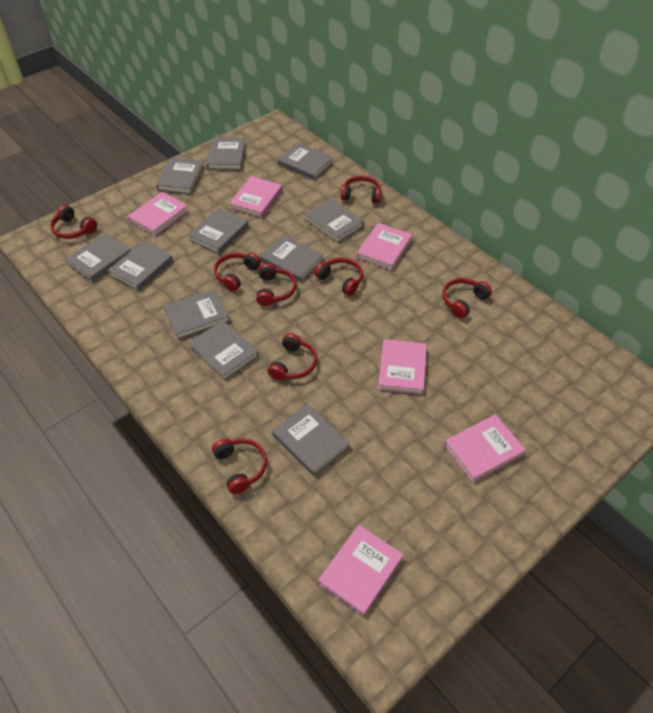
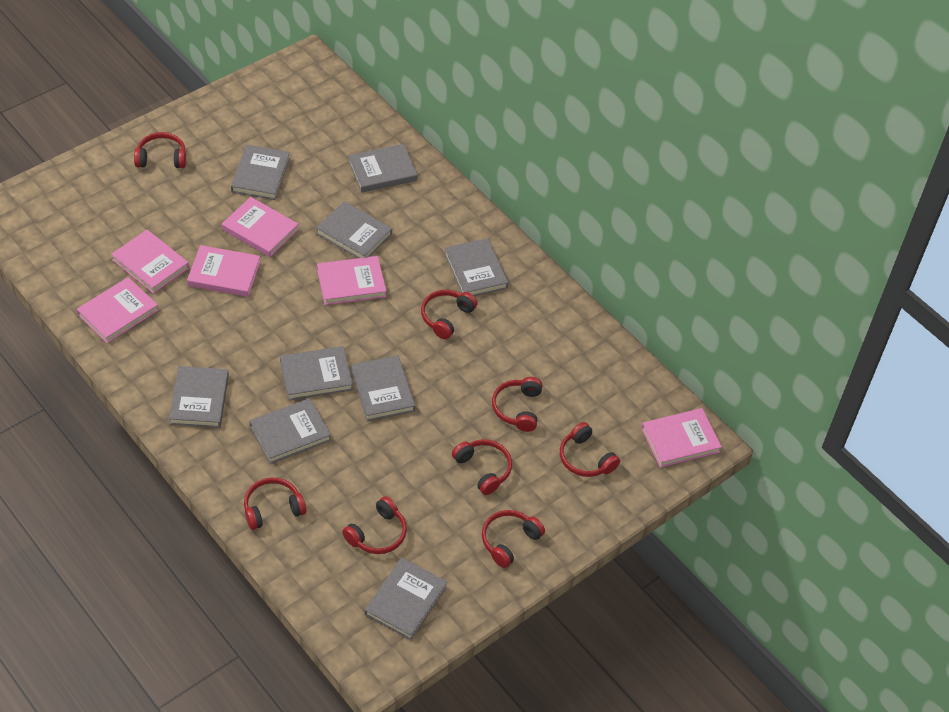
grey book: [65,233,131,282] [107,241,173,291] [156,157,204,194] [164,289,230,339] [188,208,249,254] [189,320,259,381] [207,138,246,170] [260,235,324,282] [272,404,350,476] [277,143,333,180] [304,198,364,243] = 11 -> [169,366,229,428] [231,145,290,200] [249,398,331,464] [280,346,353,400] [316,201,392,258] [348,144,418,193] [351,355,416,421] [364,558,447,640] [444,238,509,296] = 9

